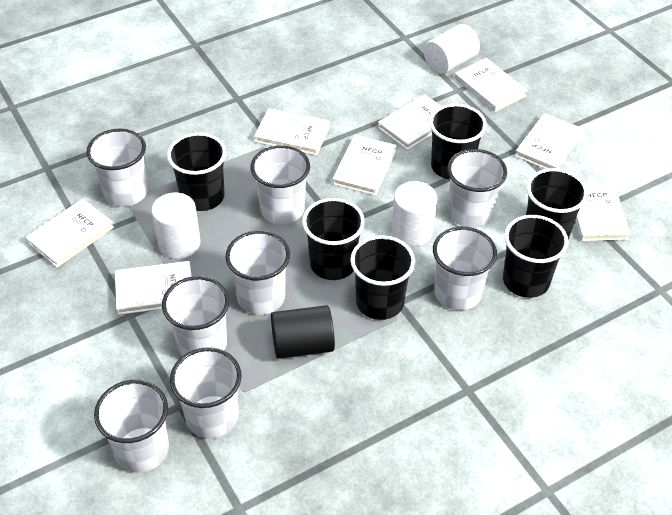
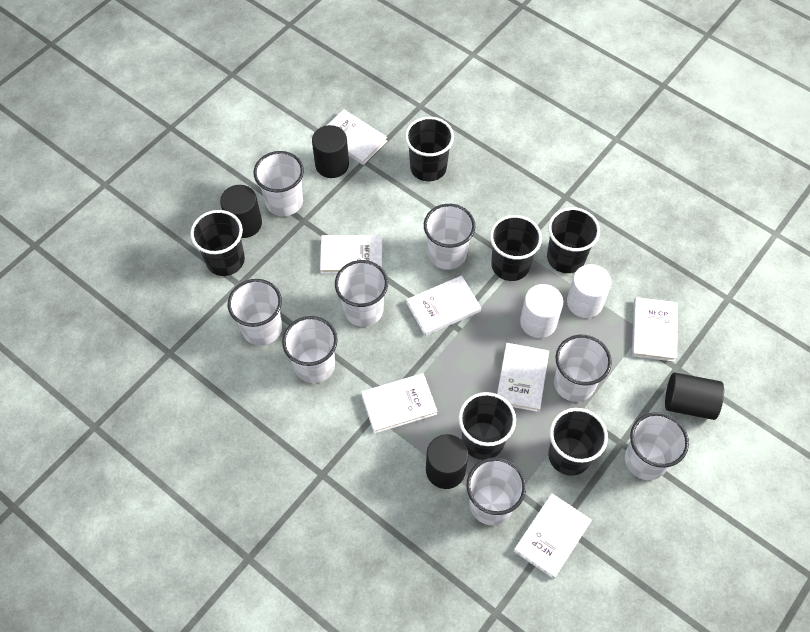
black cylinder: [271,305,335,359] = 1 -> [220,185,262,238] [312,125,349,178] [426,434,468,489] [665,372,724,420] = 4
white book: [25,199,114,267] [115,261,192,315] [254,108,330,155] [332,135,397,196] [378,94,442,150] [454,58,528,112] [515,113,584,169] [575,183,630,241] = 8 -> [320,235,382,274] [326,109,387,165] [361,373,438,434] [406,275,481,336] [497,343,549,412] [514,493,592,579] [632,297,678,362] = 7
white cylinder: [151,192,200,259] [392,181,437,247] [424,24,480,75] = 3 -> [520,284,563,338] [567,264,611,318] = 2

